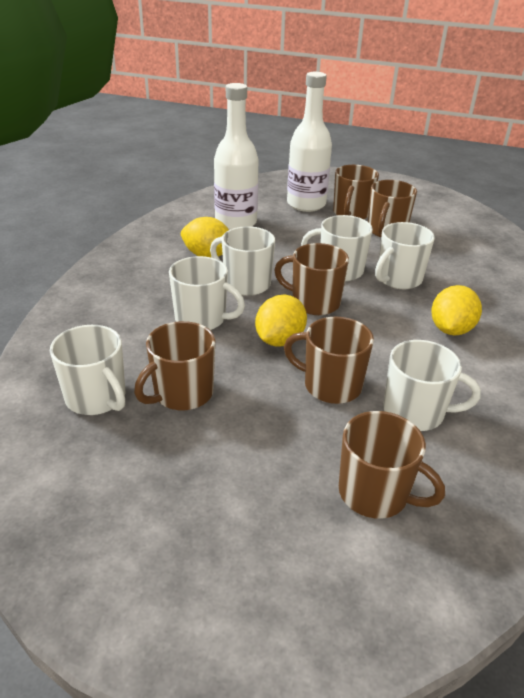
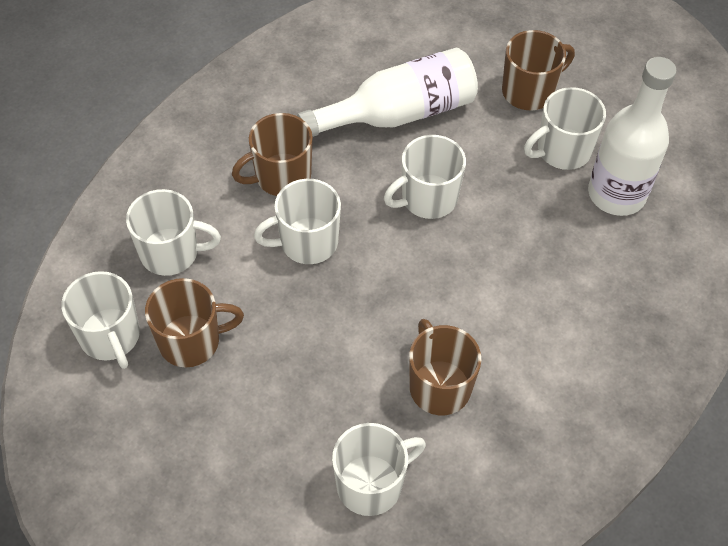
brown mug: [134,321,215,410] [274,243,349,315] [284,317,374,404] [333,165,379,219] [339,411,445,519] [368,180,417,237] = 6 -> [145,278,244,368] [232,113,313,196] [409,319,482,415] [502,30,575,110] = 4
yellow lemon: [181,217,229,258] [255,295,307,347] [431,285,482,336] = 3 -> none = 0

